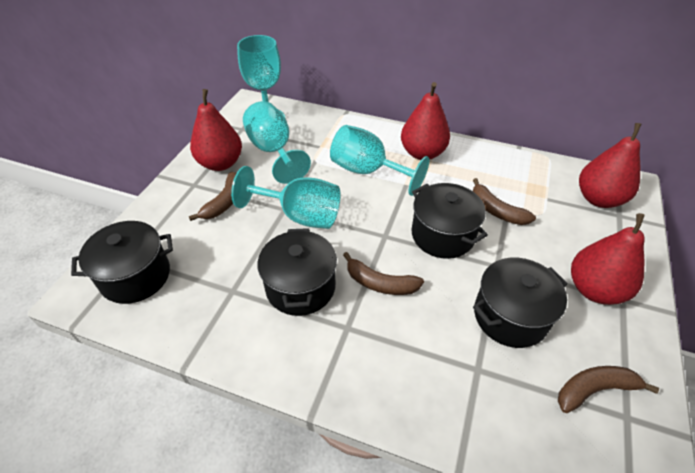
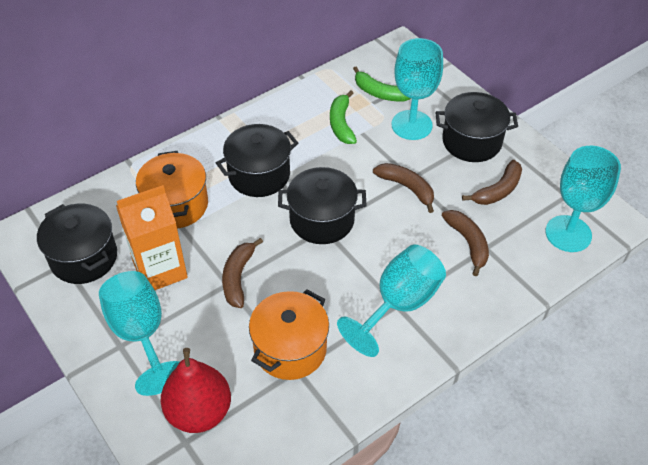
green banana: none = 0 -> [330,90,357,144] [353,66,411,102] = 2
orange carton: none = 0 -> [116,185,188,290] = 1
orange pot: none = 0 -> [136,151,208,228] [249,289,329,380] = 2
red pear: [190,89,242,171] [401,82,450,160] [571,213,645,305] [579,123,641,208] = 4 -> [160,348,231,433] = 1

